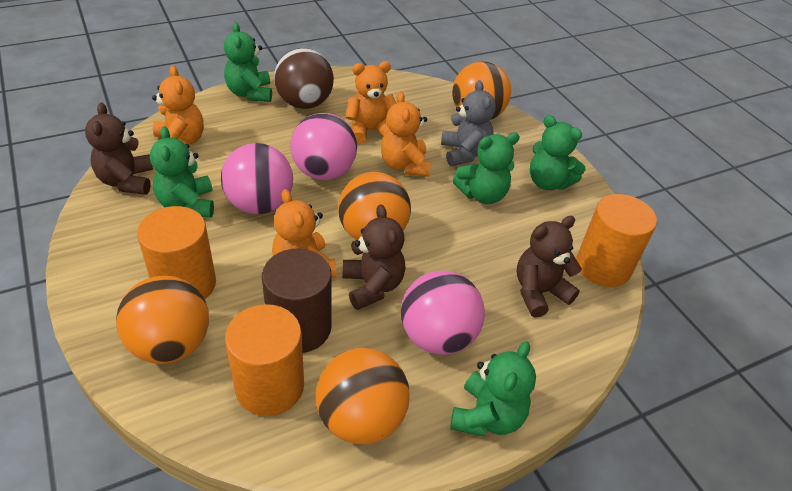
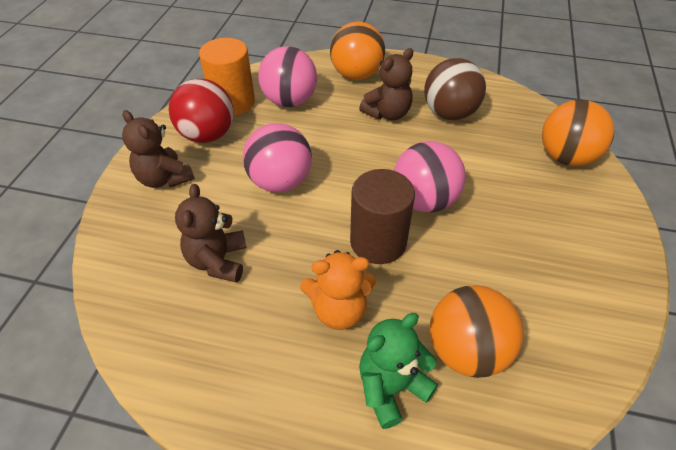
green teddy bear: [150,126,214,217] [224,22,272,102] [450,341,536,437] [453,132,520,204] [530,115,586,190] = 5 -> [359,313,438,429] = 1
grey teddy bear: [441,80,496,166] = 1 -> none = 0
orange ball: [116,276,209,364] [316,348,410,444] [338,172,411,240] [452,62,511,120] = 4 -> [330,22,385,80] [430,285,524,378] [542,100,614,166] = 3
orange cylinder: [137,206,216,299] [225,304,304,416] [576,194,657,287] = 3 -> [199,38,255,116] = 1
orange teddy bear: [152,66,204,145] [272,189,336,278] [345,61,396,144] [381,91,431,177] = 4 -> [300,250,376,330] = 1
red ball: none = 0 -> [169,79,234,143] = 1

